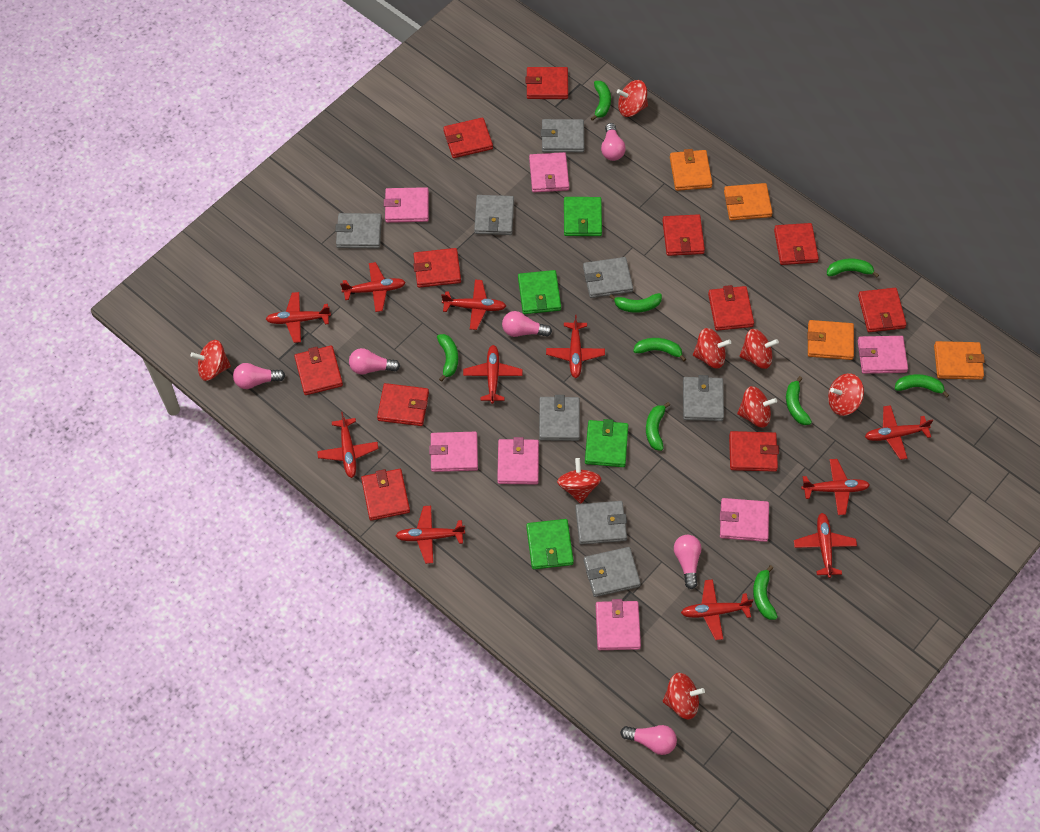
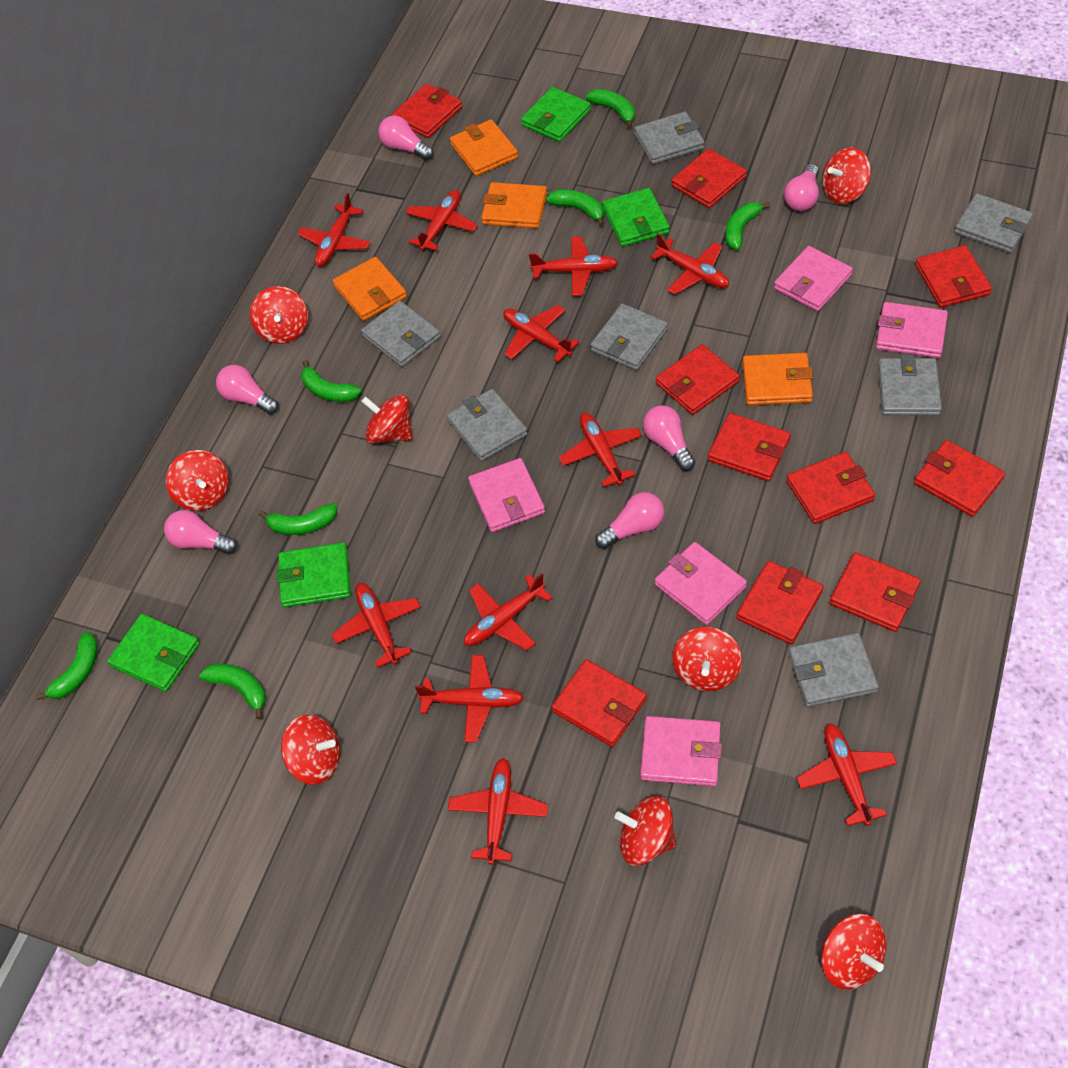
green banana: [437,334,458,382] [591,81,611,121] [610,293,662,313] [633,338,686,361] [646,402,670,451] [753,565,778,620] [786,376,812,425] [827,258,879,277] [895,374,949,397] = 9 -> [35,632,98,700] [199,663,266,719] [259,503,337,535] [301,360,361,402] [546,189,604,226] [586,89,635,128] [726,202,771,250] = 7
grey wallet: [335,213,382,249] [474,195,514,235] [539,395,580,441] [541,119,584,152] [575,501,627,545] [583,257,633,298] [584,547,641,597] [683,375,724,421] = 8 -> [361,301,441,367] [447,389,528,461] [590,303,668,371] [634,112,705,164] [788,633,879,707] [878,355,942,416] [954,193,1033,253] = 7
pink wallet: [384,187,429,223] [429,432,478,472] [497,437,539,484] [529,152,569,192] [596,599,641,650] [720,498,769,542] [858,336,908,374] = 7 -> [468,458,545,532] [640,716,722,786] [655,542,747,625] [774,246,853,311] [876,302,948,358] = 5
red wallet: [294,345,343,395] [361,469,410,521] [377,383,429,426] [413,248,461,288] [443,118,493,158] [525,67,568,99] [662,214,705,256] [708,285,754,331] [729,431,779,472] [774,223,819,265] [858,288,907,332] = 11 -> [392,84,462,138] [551,659,647,747] [656,344,740,415] [671,148,747,208] [708,413,791,481] [736,561,824,644] [786,452,875,524] [830,552,921,632] [914,440,1005,517] [915,245,992,308] = 10

